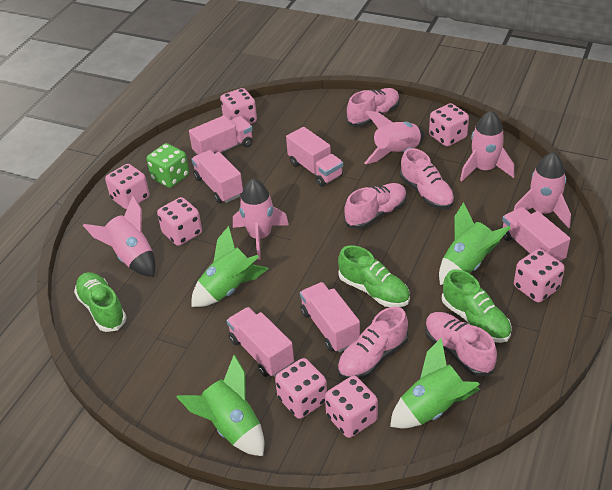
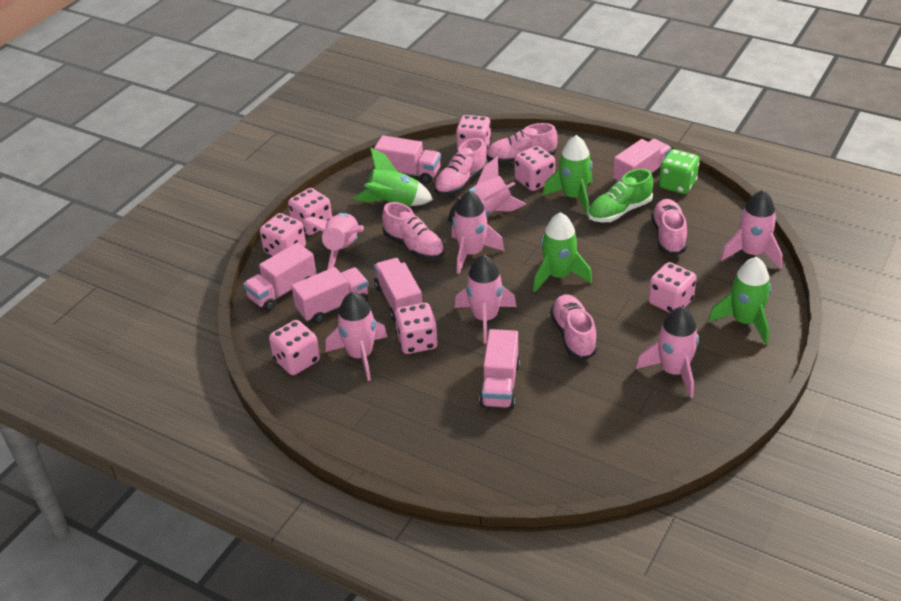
green shoe: [74,272,126,332] [338,245,410,307] [442,269,512,343] = 3 -> [588,169,653,222] = 1
pink rocket: [83,195,156,277] [233,178,289,260] [365,111,425,164] [460,111,514,182] [513,152,571,229] = 5 -> [304,213,364,270] [326,292,387,381] [448,156,526,222] [451,191,505,274] [455,255,516,343] [636,307,699,398] [720,190,782,269] = 7

